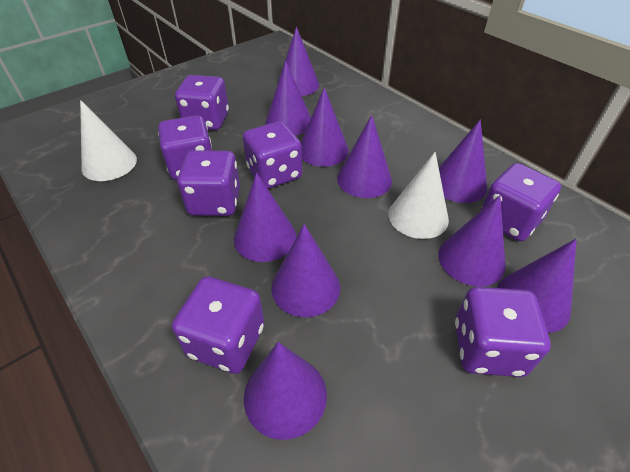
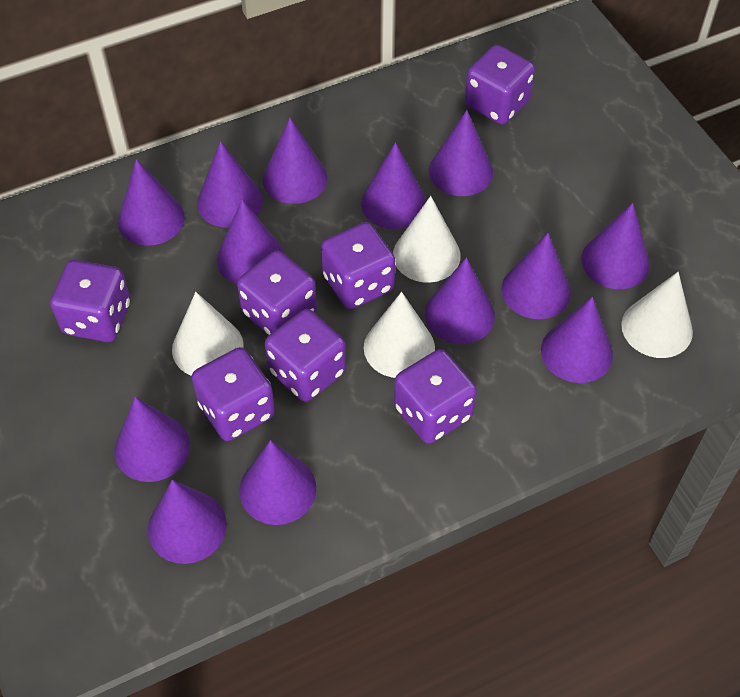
purple cone: [234,173,296,262] [244,342,327,440] [265,61,311,135] [271,224,340,317] [277,27,319,96] [301,87,349,167] [337,115,392,198] [439,120,487,203] [439,195,506,286] [497,239,577,333] = 10 -> [114,397,190,482] [118,159,185,246] [148,480,227,564] [197,141,263,228] [216,200,284,284] [239,440,316,525] [263,118,327,204] [361,142,426,229] [425,258,495,344] [429,110,493,196] [501,233,571,319] [541,297,613,383] [581,203,650,289] = 13
white cone: [80,100,137,181] [388,152,449,239] = 2 -> [172,292,244,376] [364,292,435,378] [393,196,461,283] [621,272,693,358] = 4

